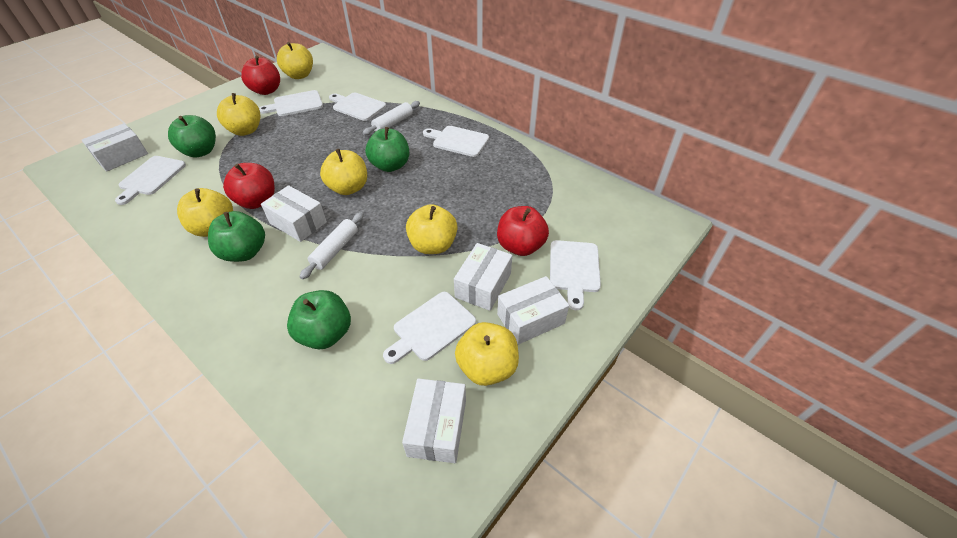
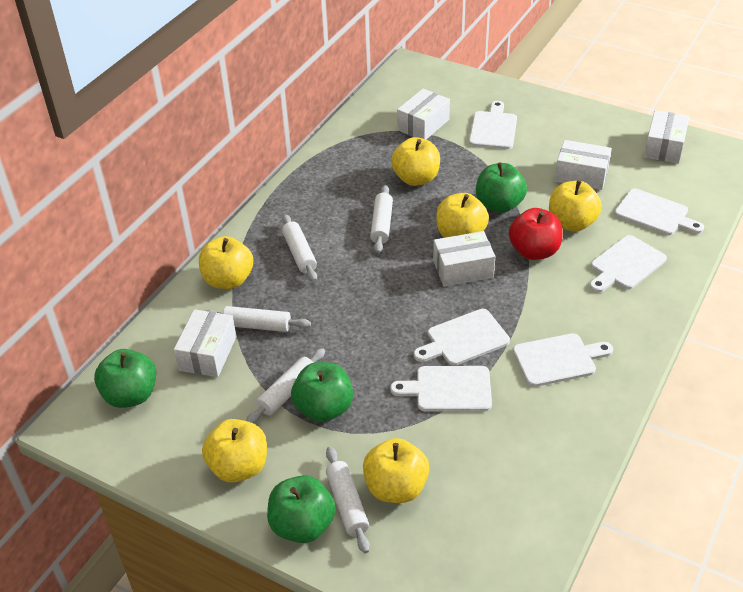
red apple: [223,163,275,209] [241,56,280,95] [497,206,549,256] = 3 -> [509,208,563,260] = 1
white rolling pin: [300,212,364,280] [363,101,420,135] = 2 -> [206,306,311,332] [246,348,325,424] [282,214,317,282] [326,447,370,554] [370,185,393,253] = 5

